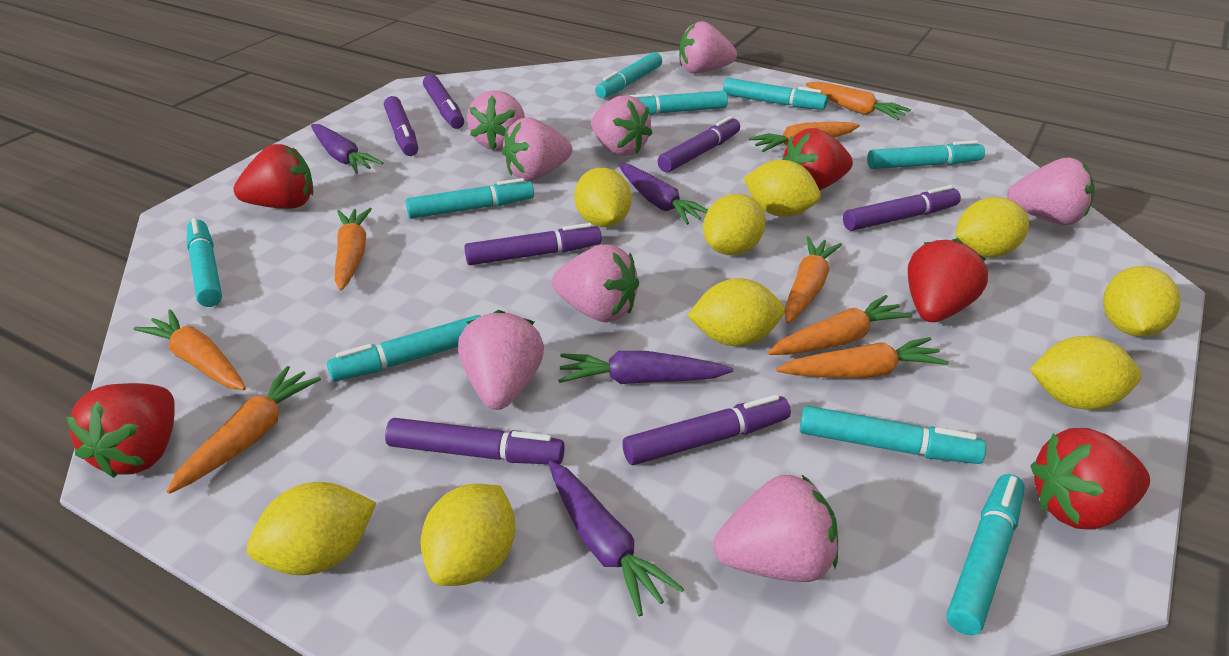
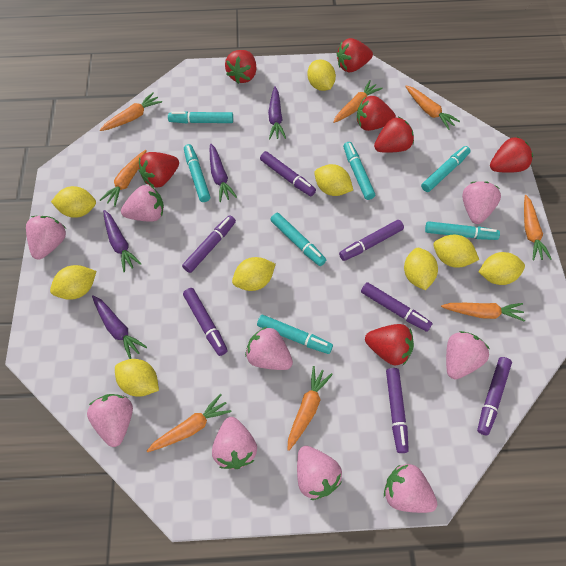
pink strawberry: [458,310,544,410] [467,90,525,151] [502,117,572,181] [552,244,639,322] [591,95,653,156] [679,21,737,74] [713,475,838,582] [1007,158,1095,225] = 8 -> [26,216,66,259] [87,394,133,447] [121,185,164,222] [212,417,257,469] [245,327,293,370] [297,446,342,500] [384,464,437,513] [446,331,489,379] [462,181,501,224] = 9
red strawberry: [66,383,175,478] [234,144,313,209] [782,128,853,190] [908,238,988,322] [1030,428,1150,530] = 5 -> [139,152,179,188] [225,50,257,84] [337,38,373,73] [357,96,396,131] [365,324,414,365] [374,117,414,153] [490,137,533,173] = 7
turquoise marker: [187,218,222,307] [327,315,481,382] [406,178,534,219] [595,52,662,98] [630,91,728,115] [723,78,828,110] [799,406,986,464] [867,140,985,169] [947,474,1025,635] = 9 -> [168,111,233,124] [184,144,210,202] [257,315,333,354] [270,213,326,266] [343,142,375,200] [421,146,471,192] [425,221,500,240] = 7

